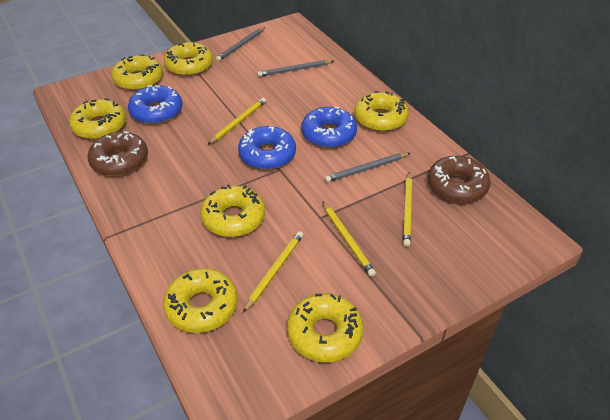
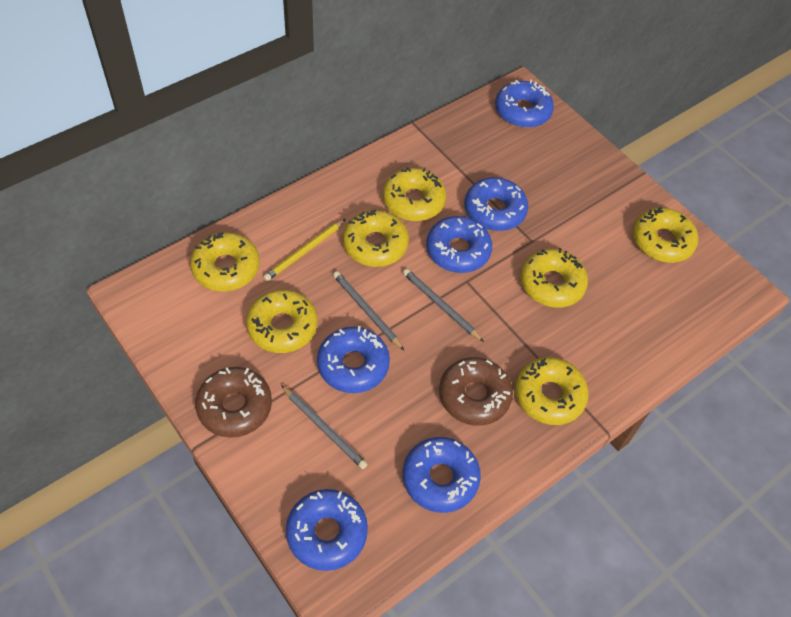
blue donut: [128,85,182,124] [238,126,296,170] [301,107,357,148] = 3 -> [286,489,368,571] [317,326,390,393] [403,437,481,513] [426,216,492,273] [464,177,528,231] [495,80,554,128] = 6
yellow pencil: [207,98,266,145] [243,231,303,313] [322,201,376,277] [403,172,412,247] = 4 -> [263,219,346,281] = 1

